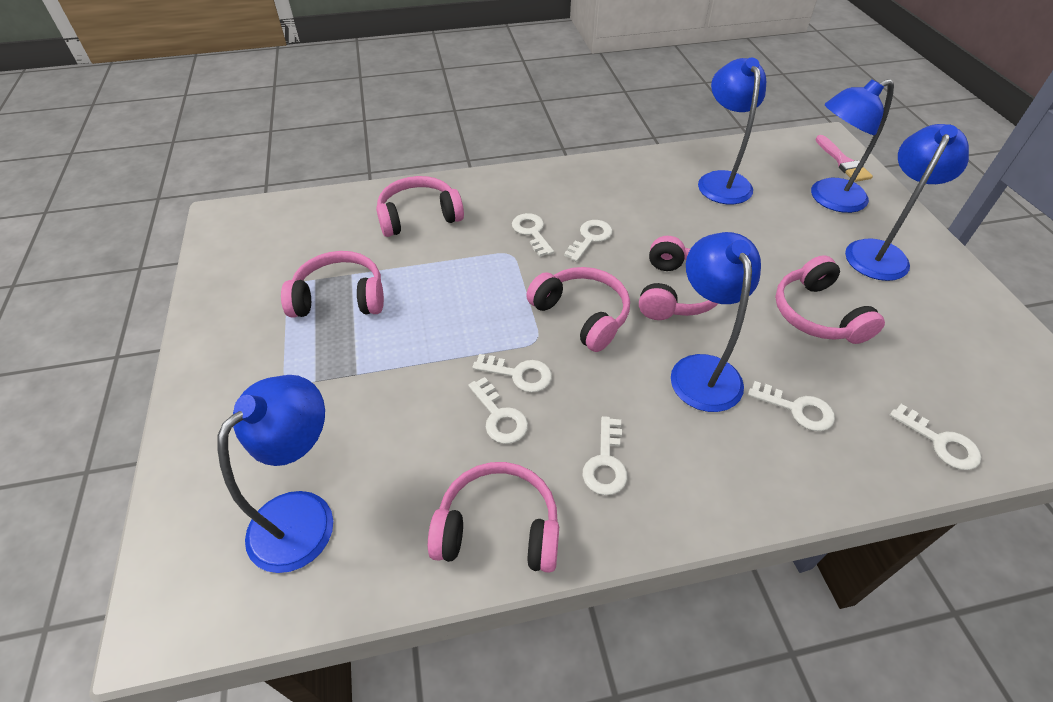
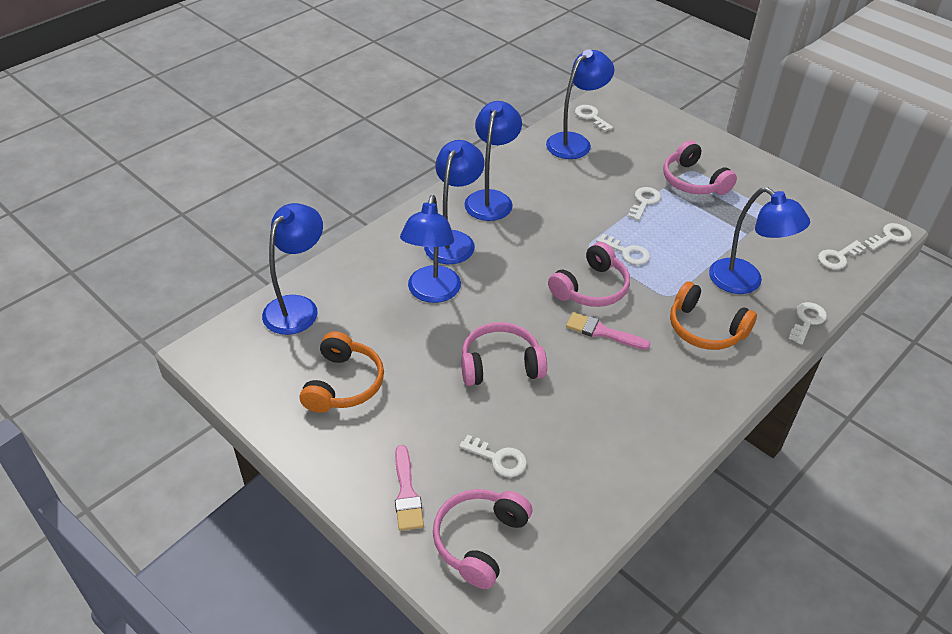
blue lamp: [217,375,333,573] [671,232,761,412] [698,57,766,204] [811,79,894,213] [845,124,969,281] = 5 -> [262,203,323,335] [400,195,461,303] [424,140,485,264] [464,101,522,221] [546,49,614,159] [709,187,810,294] = 6
orange headphones: none = 0 -> [300,331,384,413] [670,281,757,350] = 2
pink brush: [816,135,873,182] = 1 -> [395,445,424,531] [566,312,650,350] = 2
pink headphones: [281,251,384,317] [376,176,464,237] [428,462,559,573] [526,267,630,352] [639,236,719,320] [775,255,885,344] = 6 -> [433,489,532,589] [461,322,547,386] [548,242,630,307] [663,140,737,195] = 4

